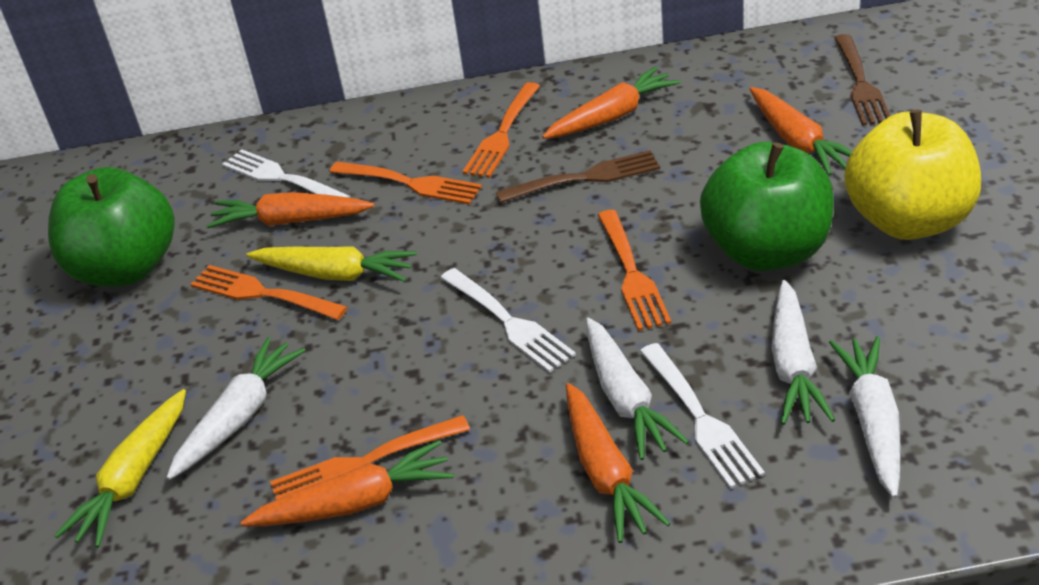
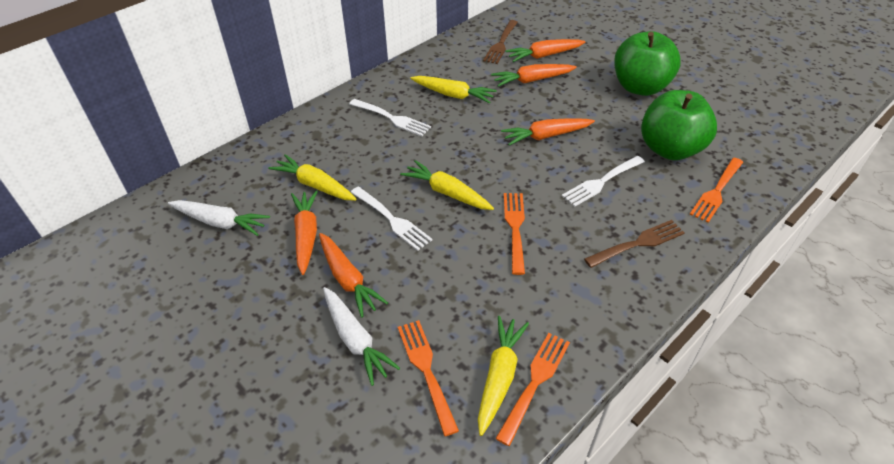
orange fork: [190,265,347,320] [270,415,470,500] [330,162,482,204] [462,82,540,178] [598,210,671,331] = 5 -> [398,320,459,436] [495,333,570,446] [504,193,525,275] [690,158,743,223] = 4
white carrot: [166,337,306,480] [586,317,689,460] [771,280,835,425] [829,336,901,498] = 4 -> [168,200,270,236] [323,287,400,386] = 2
yellow apple: [844,110,981,240] = 1 -> none = 0
yellow carrot: [54,389,186,548] [246,246,417,282] = 2 -> [269,154,356,201] [400,160,494,210] [410,76,497,103] [478,316,529,436] = 4

